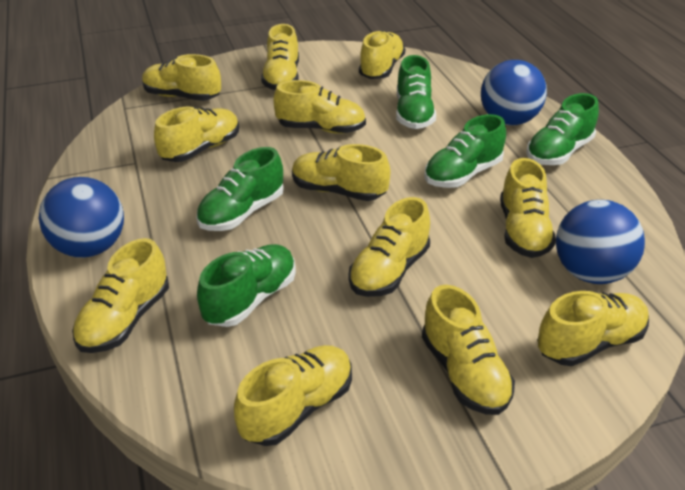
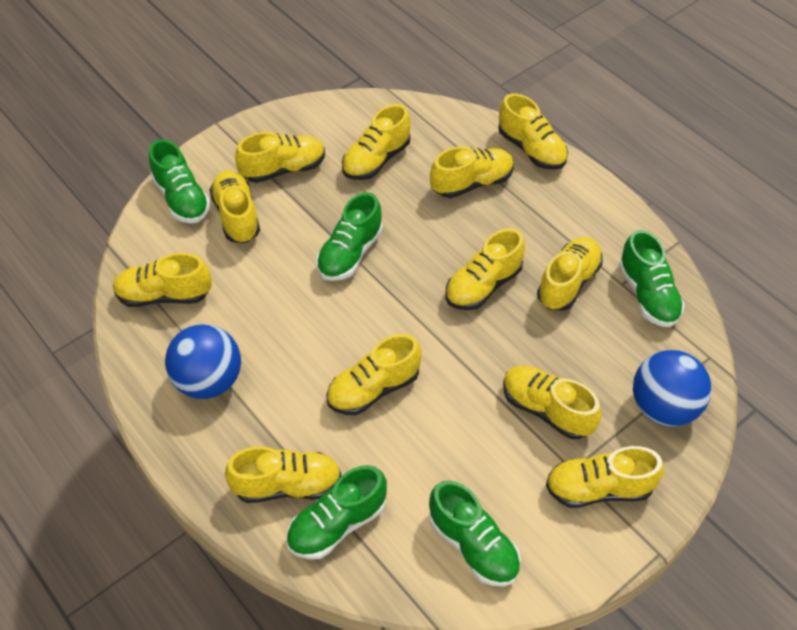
blue ball: [39,177,124,258] [481,60,547,125] [556,200,645,284] = 3 -> [165,324,241,399] [633,350,712,426] = 2

